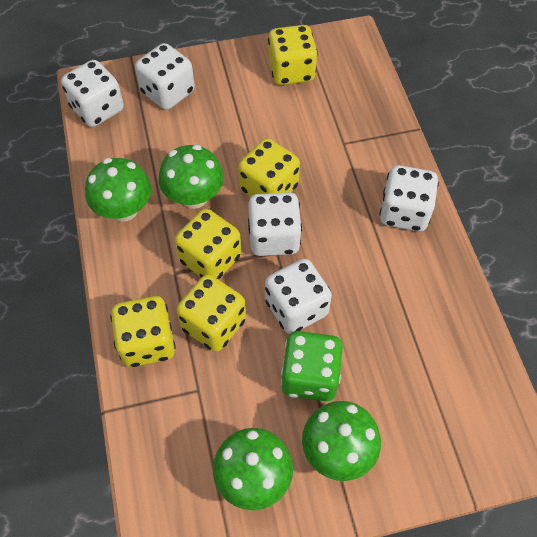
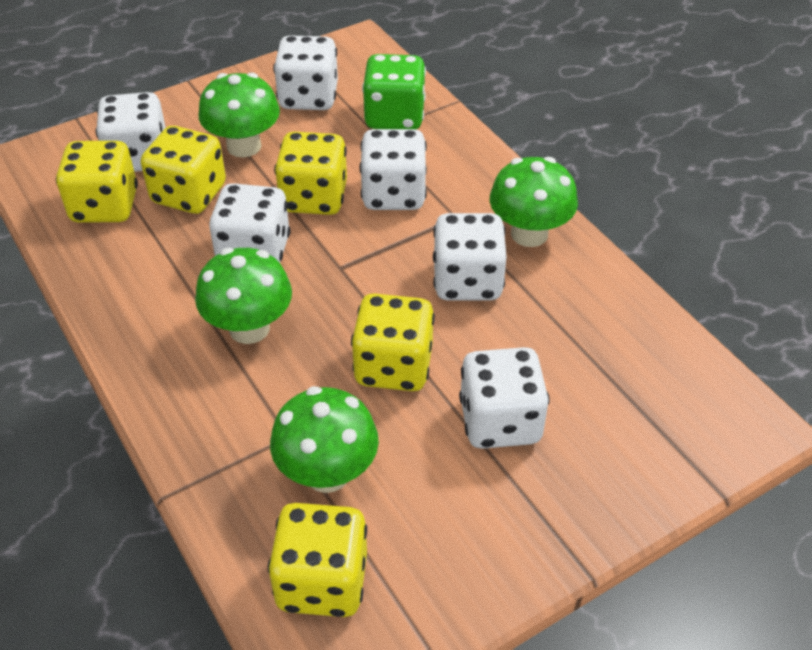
white dice: [61,60,124,127] [135,43,195,110] [248,192,302,256] [265,259,332,334] [379,165,439,232] = 5 -> [95,92,166,172] [209,183,291,262] [273,35,338,110] [359,129,427,210] [433,213,507,300] [459,347,550,449] = 6

